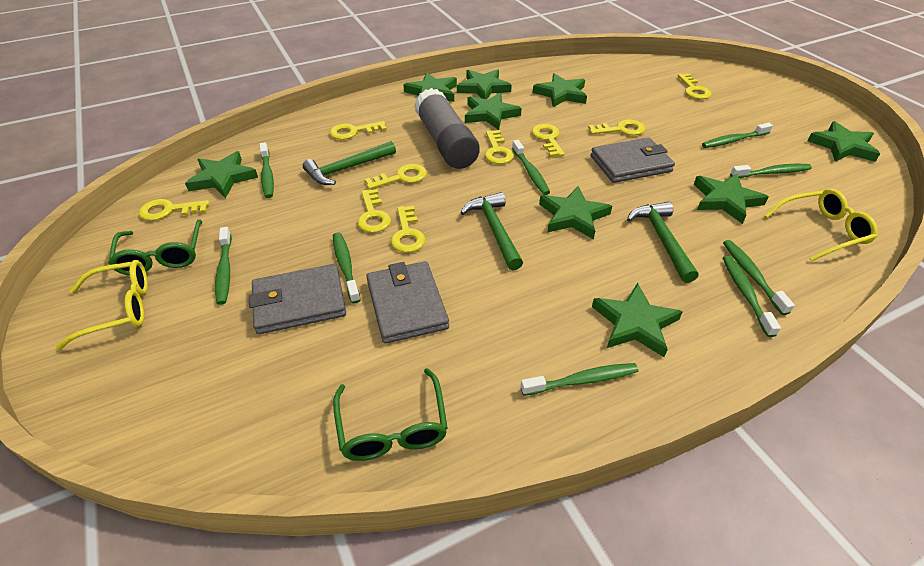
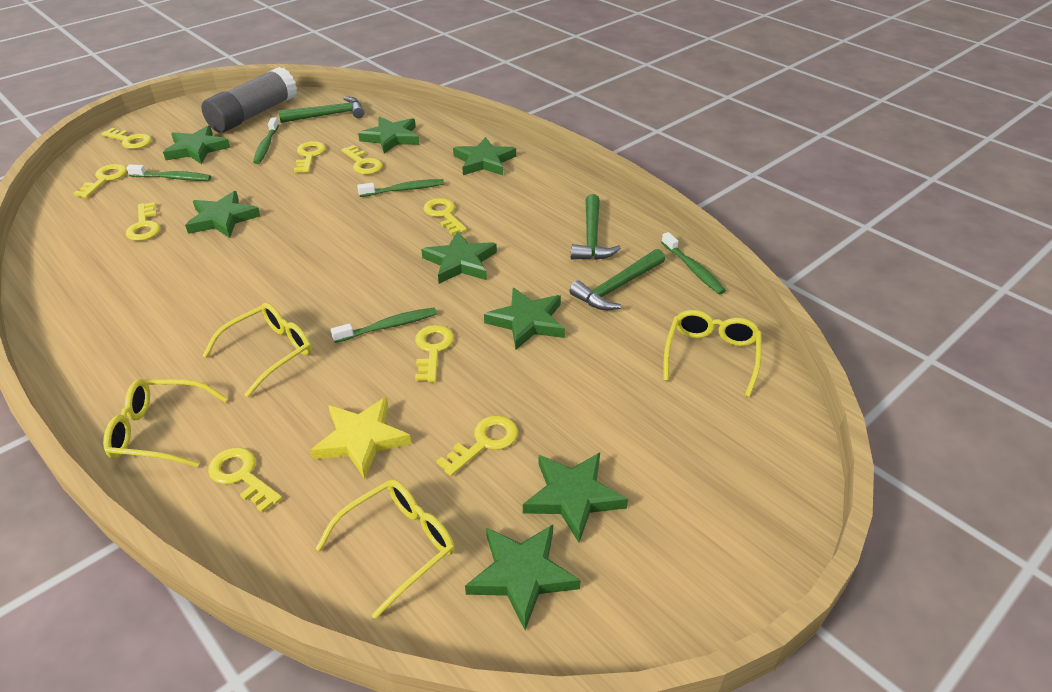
green glasses: [108,219,203,275] [333,368,448,461] = 2 -> none = 0
green star: [185,151,258,198] [403,72,457,102] [457,69,512,99] [465,93,522,130] [533,73,587,107] [539,186,612,239] [592,283,683,357] [694,174,768,224] [807,121,880,162] = 9 -> [163,126,230,164] [185,191,260,238] [358,117,419,154] [421,231,497,284] [453,137,516,175] [465,525,581,630] [484,288,565,350] [523,452,628,543] = 8
green toothbrush: [215,227,232,305] [260,142,274,198] [333,232,361,303] [512,140,550,195] [521,363,638,396] [702,123,773,148] [723,240,795,315] [723,256,781,337] [730,164,812,178] = 9 -> [126,164,211,181] [253,118,279,164] [331,308,437,343] [357,179,444,197] [661,232,726,294] = 5
grey wallet: [249,264,346,334] [366,261,449,344] [591,137,675,183] = 3 -> none = 0
yellow glasses: [56,260,148,350] [765,189,878,261] = 2 -> [103,379,228,467] [203,302,312,397] [316,479,455,619] [663,310,762,397] = 4
yellow star: none = 0 -> [310,397,411,479] = 1

